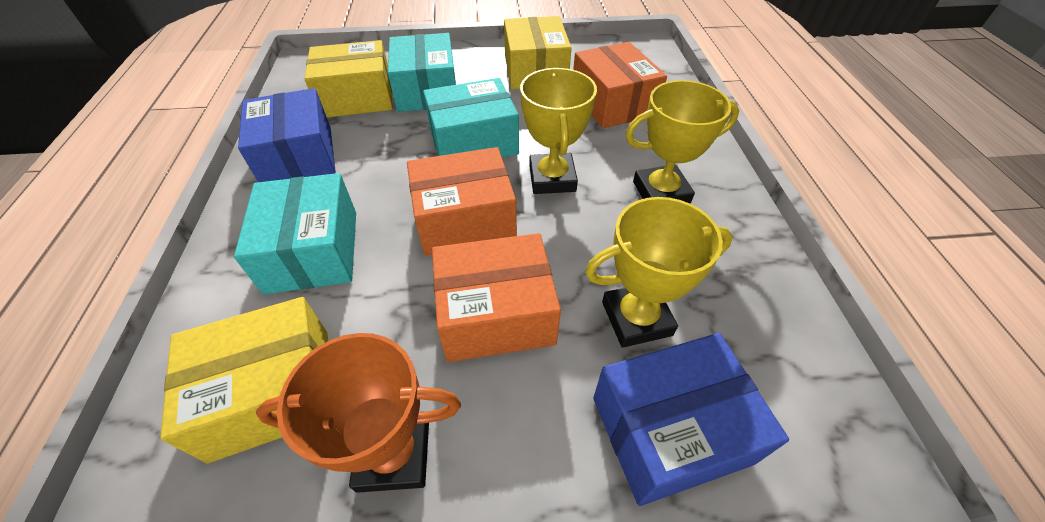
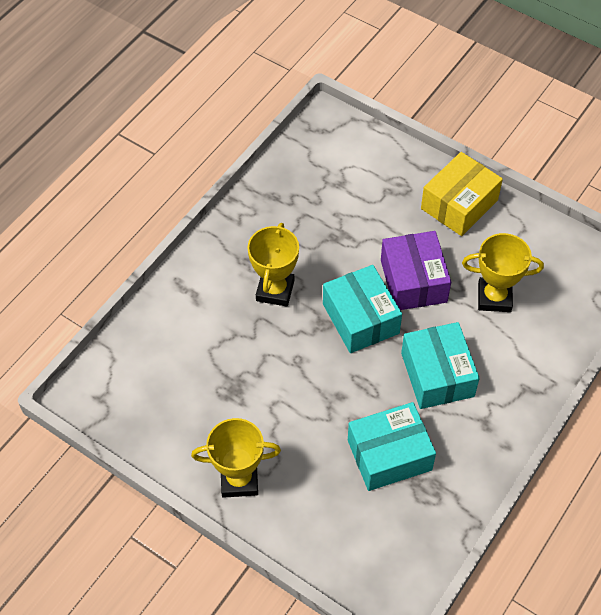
blue box: [238,88,336,182] [593,333,789,506] = 2 -> none = 0
orange box: [407,147,517,256] [432,233,561,362] [573,42,667,128] = 3 -> none = 0
orange trophy: [256,333,461,493] = 1 -> none = 0
purple box: none = 0 -> [381,231,451,310] = 1
yellow box: [160,297,328,463] [304,40,393,118] [504,16,572,90] = 3 -> [421,152,503,236] = 1

